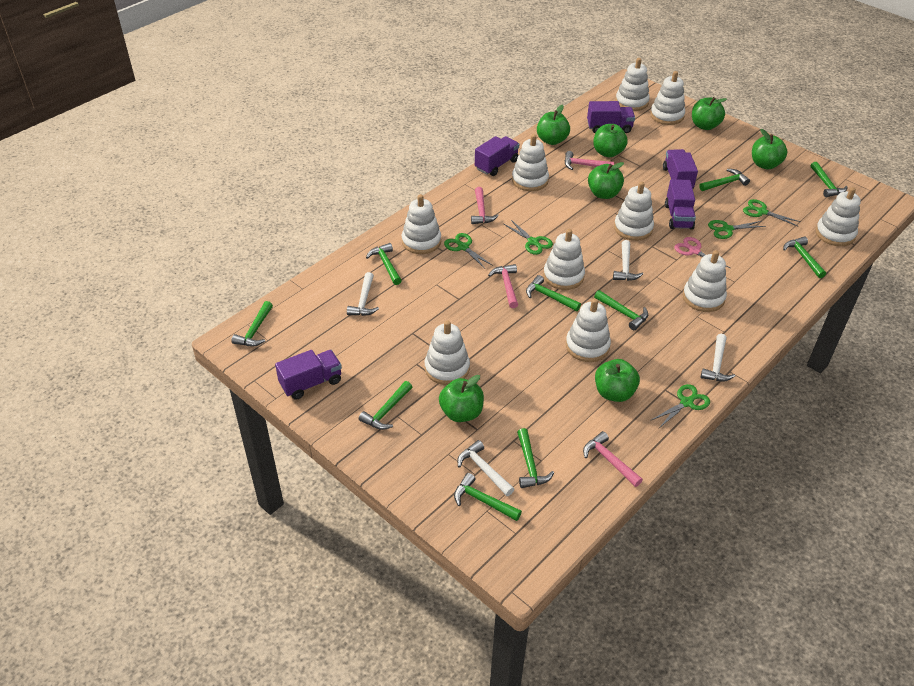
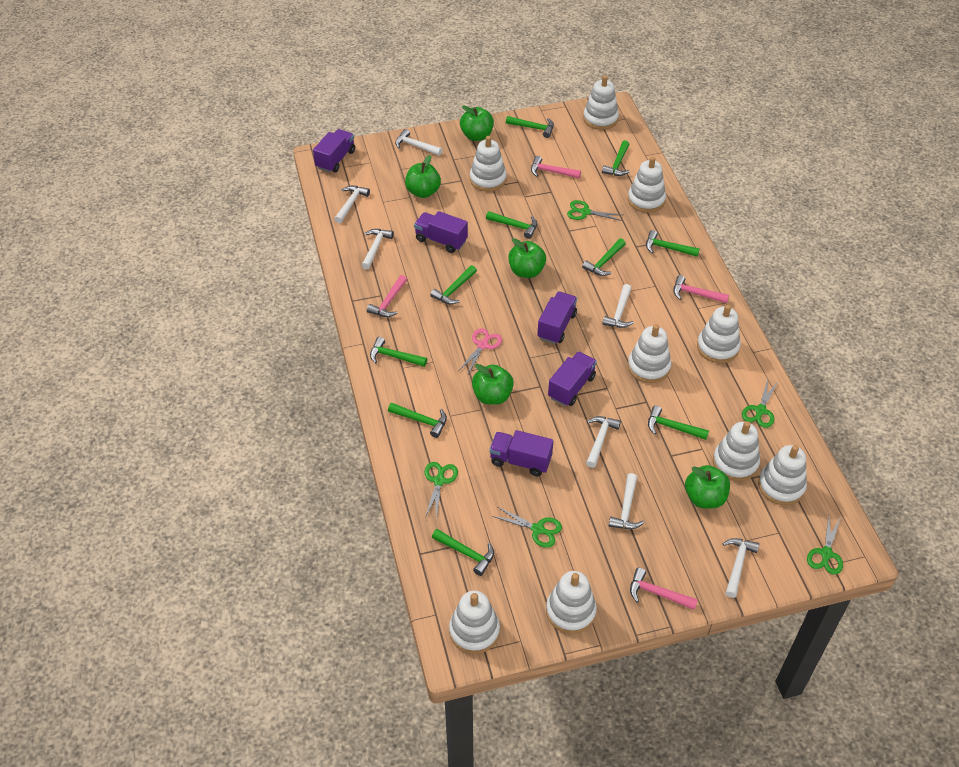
green apple: [439,375,484,422] [537,105,570,145] [588,162,624,199] [593,124,628,157] [595,359,640,402] [692,97,727,130] [752,129,787,169] = 7 -> [405,155,441,198] [460,105,494,141] [472,364,514,405] [508,238,546,278] [685,465,730,509] = 5
white hammer: [347,272,379,316] [457,440,514,496] [613,240,643,281] [701,334,735,382] = 4 -> [335,186,370,223] [361,229,394,269] [395,129,442,156] [586,416,621,468] [602,284,634,328] [609,473,644,529] [722,538,759,598] = 7
white stacking toy: [402,194,441,254] [425,320,470,385] [512,134,549,191] [543,229,585,290] [566,298,611,362] [614,181,654,241] [616,58,650,111] [650,71,685,125] [683,250,727,312] [816,187,861,246] = 10 -> [449,591,500,654] [470,136,507,192] [546,571,597,634] [583,75,619,130] [628,156,666,213] [628,324,671,383] [697,304,741,363] [713,421,760,481] [758,445,807,505] = 9

